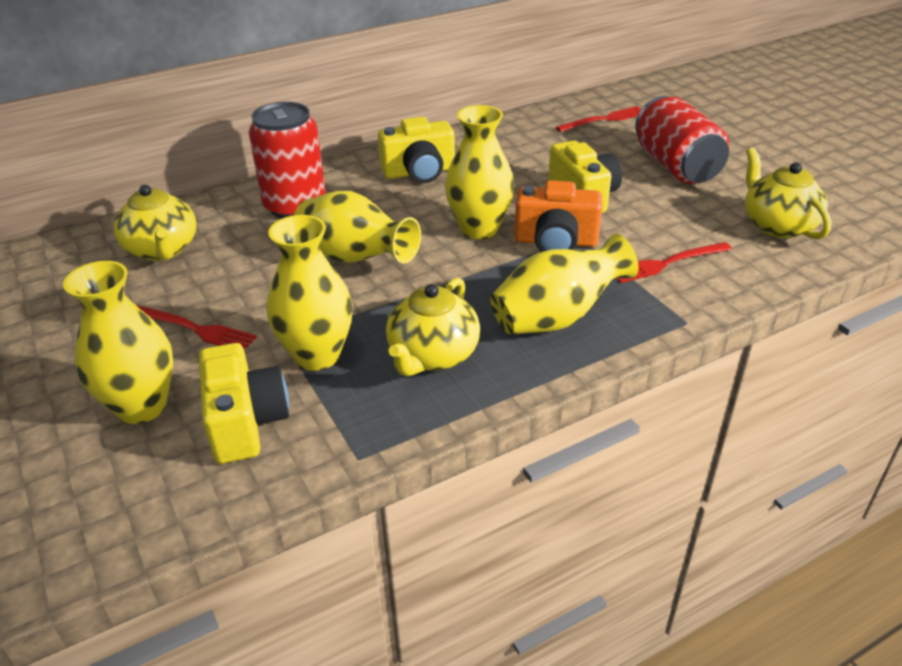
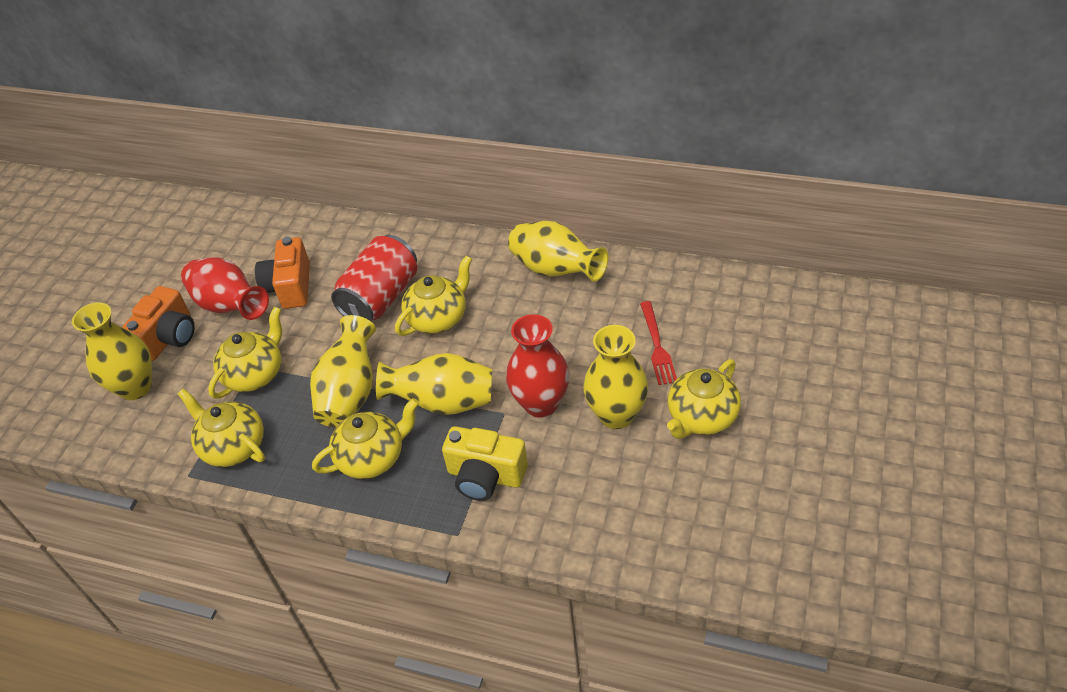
orange camera: [514,180,602,252] = 1 -> [122,286,195,361] [255,237,310,309] = 2
red can: [249,102,326,219] [635,96,729,184] = 2 -> [331,235,417,321] = 1
red fork: [136,305,257,351] [556,106,642,132] [616,242,732,283] = 3 -> [640,301,677,385] = 1
red vase: none = 0 -> [181,257,269,320] [506,314,569,418] = 2
yellow camera: [199,343,289,464] [378,117,455,183] [548,140,622,213] = 3 -> [442,426,528,501] = 1
yellow teapot: [114,185,197,261] [386,277,480,377] [745,147,832,239] = 3 -> [178,389,265,467] [208,307,282,399] [312,398,419,479] [395,256,472,336] [667,359,741,439] = 5

